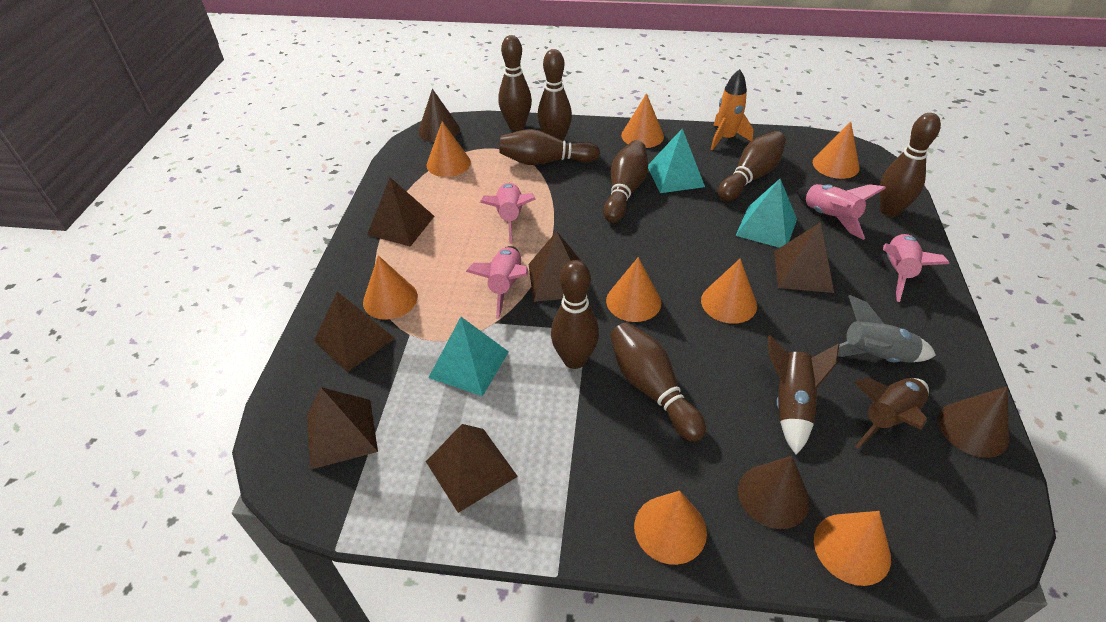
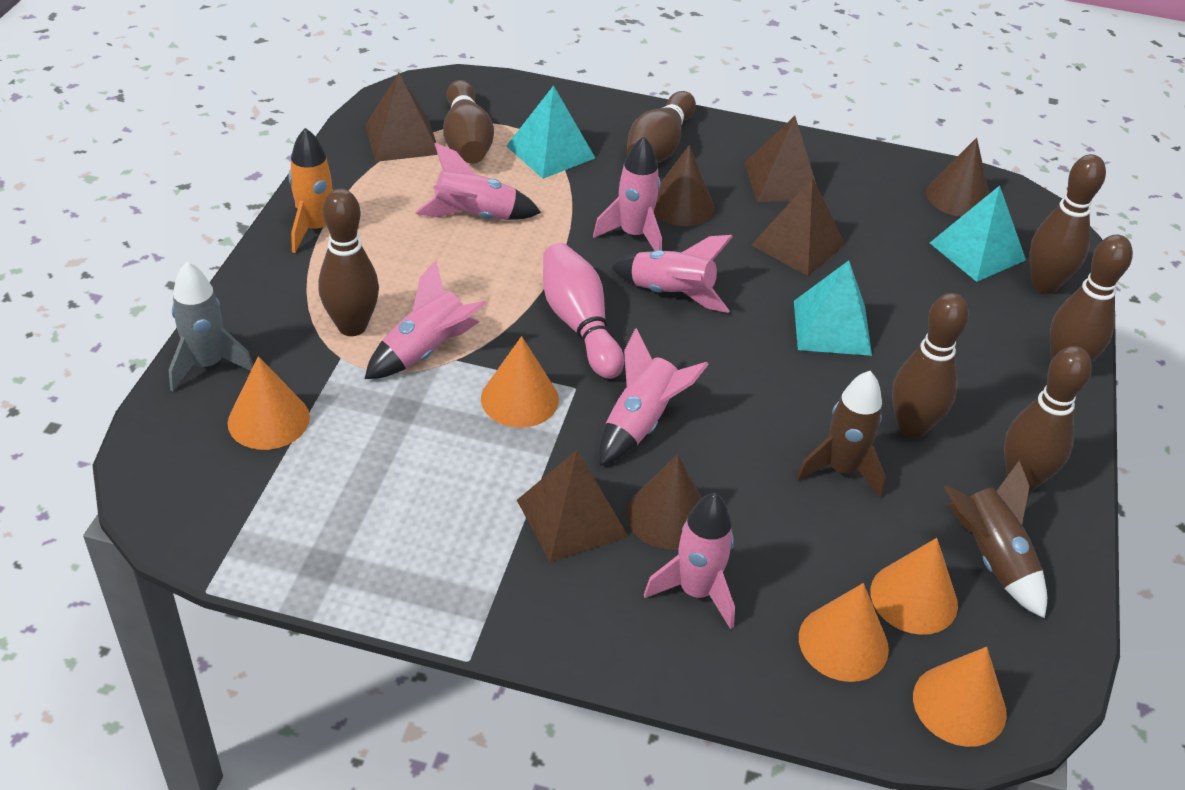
brown bowling pin: [498,35,532,131] [499,129,600,165] [538,49,572,141] [551,260,599,369] [603,140,648,223] [610,322,706,442] [718,131,786,201] [880,113,941,217] = 8 -> [318,189,379,336] [443,80,494,164] [627,91,696,163] [892,293,969,439] [1004,346,1092,492] [1030,154,1106,294] [1050,235,1133,363] = 7
brown pyramid: [307,387,378,469] [314,292,395,372] [367,178,434,247] [426,424,518,513] [529,231,588,302] [774,222,834,293] = 6 -> [365,73,438,162] [517,450,629,562] [745,116,816,202] [751,178,845,276] = 4
orange cone: [363,255,418,320] [427,121,471,177] [606,257,661,322] [621,93,664,148] [634,491,707,565] [701,259,757,324] [813,122,860,179] [814,511,891,586] = 8 -> [228,356,310,450] [481,336,559,428] [799,583,889,682] [870,538,958,635] [913,647,1007,747] = 5
pink bowling pin: none = 0 -> [543,243,624,379] = 1
pink rocket: [466,246,528,319] [480,183,536,244] [796,184,886,240] [883,234,949,302] = 4 -> [365,260,486,379] [416,143,541,220] [593,136,662,251] [599,328,709,466] [610,235,733,313] [644,493,735,629] = 6

